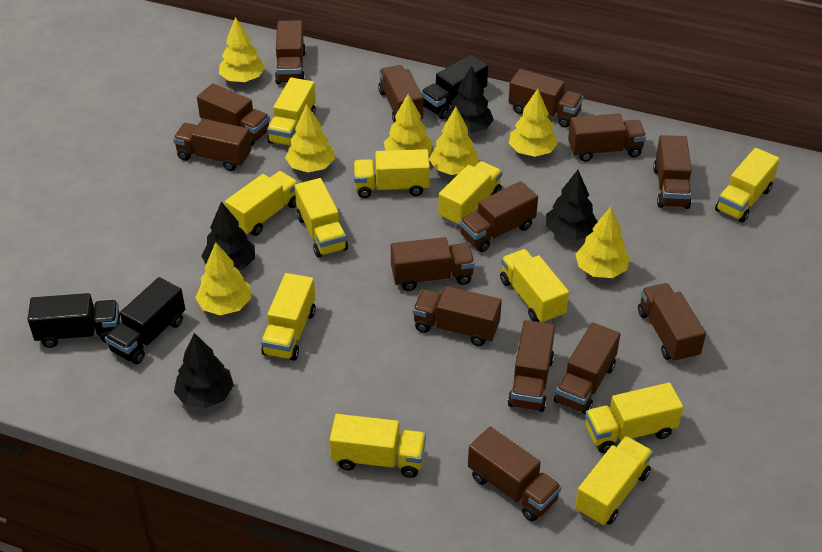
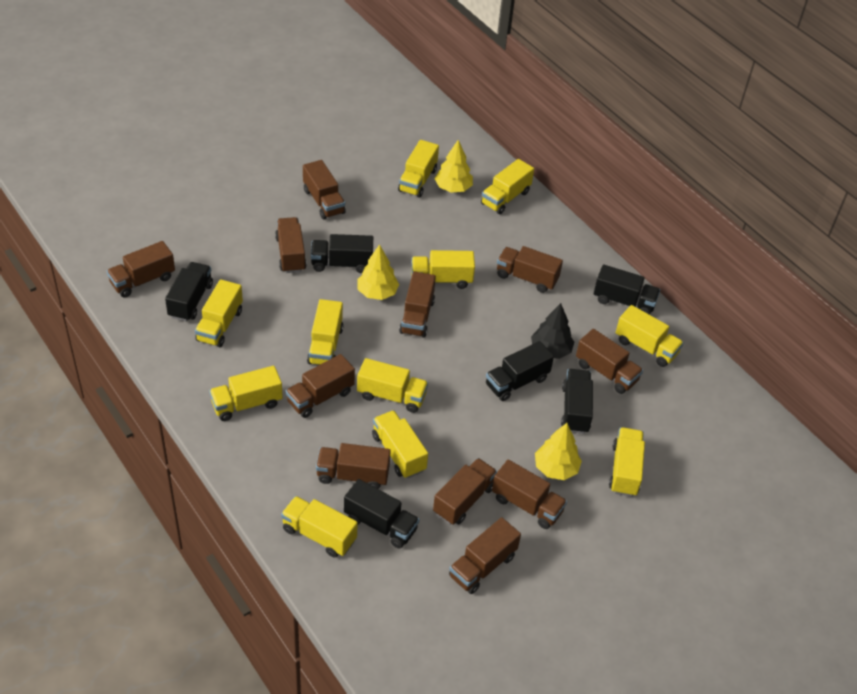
black tree: [174,333,234,408] [201,202,255,271] [445,66,494,133] [546,170,598,240] = 4 -> [531,303,574,359] = 1
black truck: [27,293,120,348] [105,277,185,364] [421,55,488,119] = 3 -> [165,262,213,322] [311,234,373,273] [344,479,419,549] [486,341,554,401] [561,369,593,434] [594,265,660,315] = 6
brown truck: [173,119,252,171] [197,84,270,146] [275,20,306,84] [378,65,423,122] [391,237,475,291] [413,286,502,346] [459,181,538,252] [468,427,562,521] [507,320,555,412] [508,69,583,128] [554,322,621,414] [568,113,646,162] [638,283,706,363] [653,135,692,209] = 14 -> [107,241,175,297] [275,217,307,273] [286,354,355,418] [303,160,346,219] [316,443,391,489] [399,272,436,338] [433,458,497,525] [449,517,521,594] [492,460,567,529] [497,246,563,293] [576,329,643,394] = 11
yellow tree: [195,242,251,315] [219,17,265,82] [285,104,335,172] [384,94,433,154] [429,107,479,175] [509,89,558,157] [576,207,630,278] = 7 -> [357,244,399,300] [435,140,473,192] [535,423,582,480] = 3

